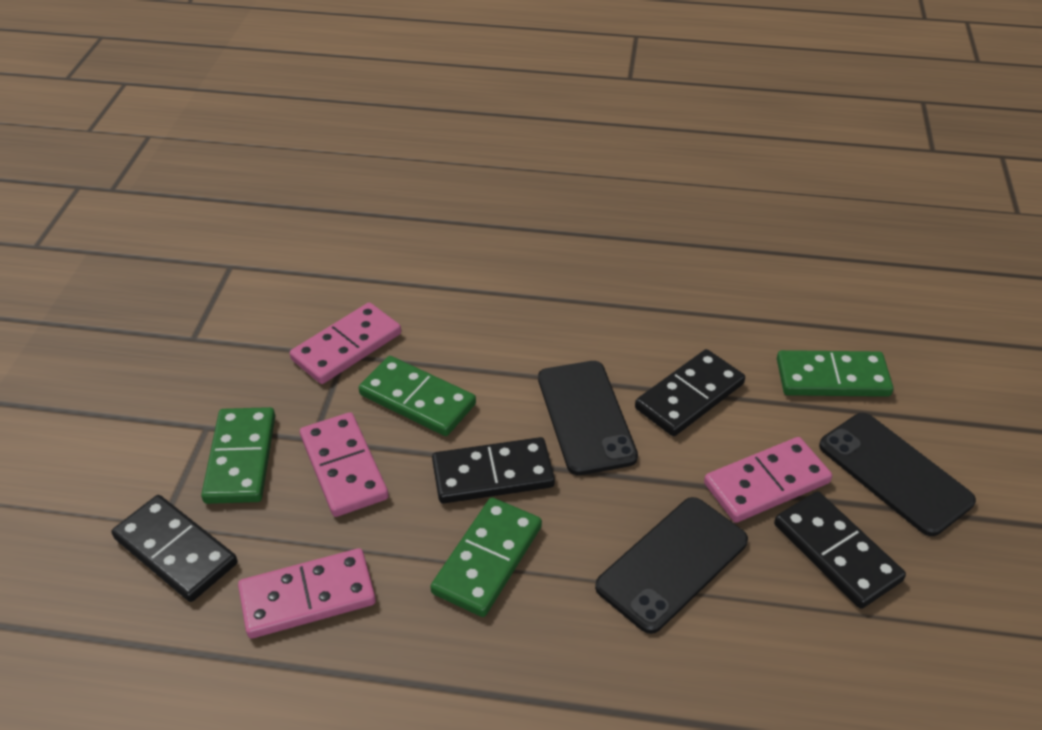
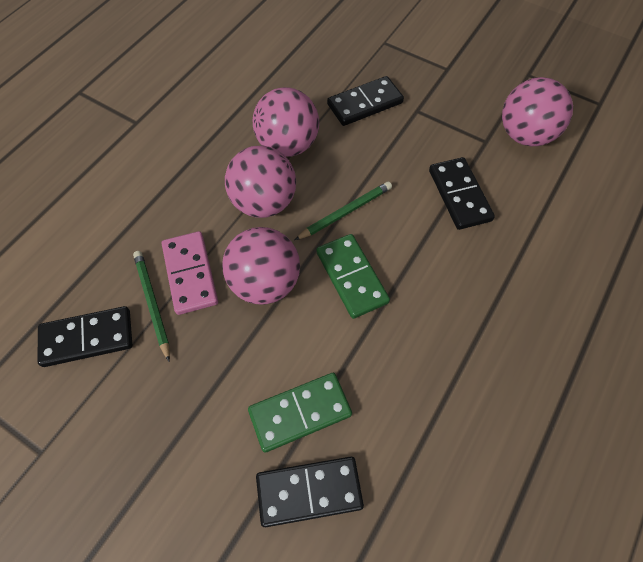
black phone: [538,361,638,475] [595,497,748,634] [819,413,976,536] = 3 -> none = 0
green domino: [201,407,275,504] [359,356,476,436] [430,497,542,617] [777,350,893,397] = 4 -> [248,373,352,453] [316,234,390,319] = 2
green pencil: none = 0 -> [133,251,170,361] [295,182,392,240] = 2
pink ball: none = 0 -> [222,227,300,305] [225,145,296,218] [253,87,319,157] [502,77,573,146] = 4
pink domino: [238,548,376,638] [290,303,401,384] [300,412,389,517] [704,437,832,523] = 4 -> [162,231,218,315] = 1

